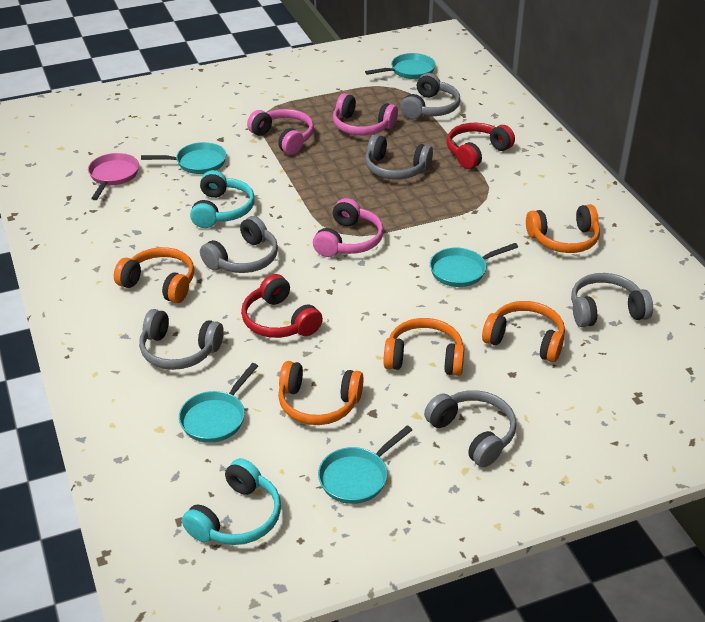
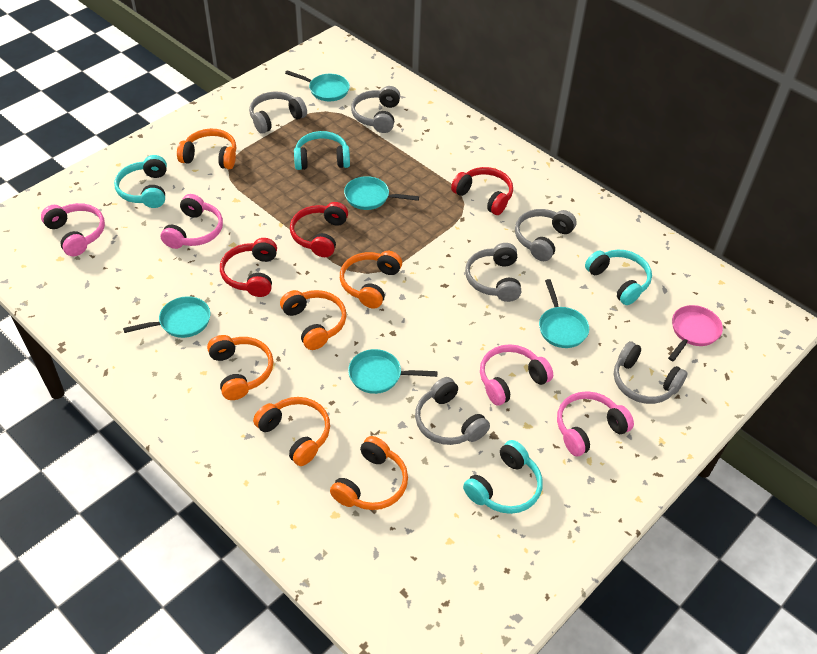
orange headphones: [114,247,194,303] [278,361,364,425] [383,318,465,376] [482,301,565,362] [526,204,600,253] = 5 -> [177,129,236,169] [207,335,273,400] [253,397,330,466] [280,290,346,350] [330,436,408,510] [340,251,402,308] = 6
pink headphones: [247,109,314,155] [313,198,384,257] [333,93,398,135] = 3 -> [41,203,105,256] [161,194,223,249] [480,344,553,406] [557,391,634,456] = 4
red headphones: [241,274,323,338] [447,123,515,169] = 2 -> [220,238,277,297] [290,202,348,257] [451,167,513,215] = 3
turquoise headphones: [182,458,281,545] [190,170,255,228] = 2 -> [114,155,167,208] [294,131,350,170] [463,440,543,514] [585,249,652,305] = 4

